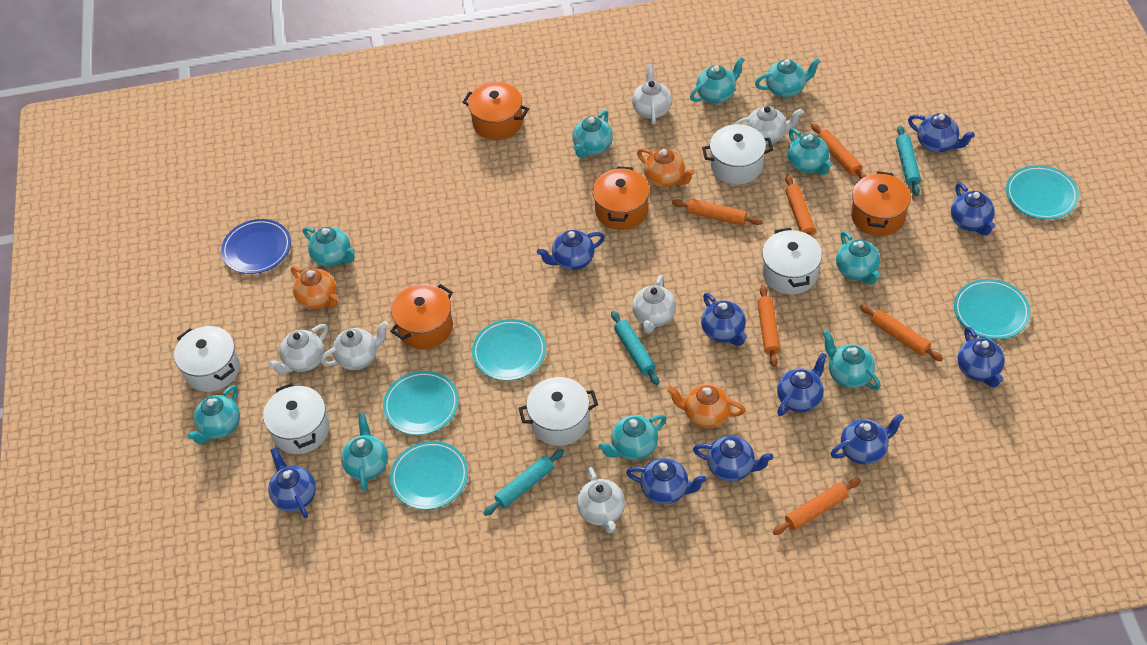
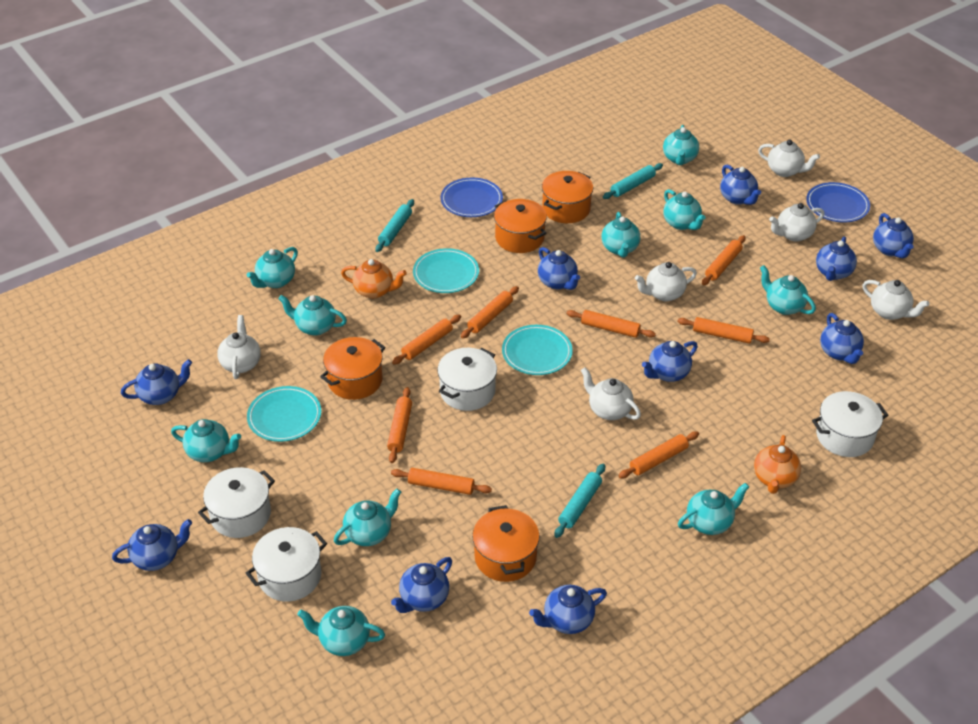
blue plate: [221,219,291,274] = 1 -> [440,178,503,217] [806,182,870,222] = 2
orange rolling pin: [672,199,763,226] [757,285,780,367] [773,478,861,535] [785,175,816,238] [811,123,867,179] [860,304,943,361] = 6 -> [387,387,412,463] [391,468,492,495] [392,314,461,365] [461,286,519,339] [567,310,656,338] [618,431,699,479] [677,317,770,344] [702,235,746,285] = 8
orange teapot: [291,266,338,309] [637,148,695,188] [667,384,745,428] = 3 -> [341,259,407,299] [754,435,801,494] = 2
turquoise plate: [383,371,459,435] [390,441,468,510] [472,319,546,381] [954,279,1030,340] [1006,165,1079,220] = 5 -> [247,386,321,442] [413,248,479,293] [502,325,573,375] = 3
white pot: [174,326,240,392] [263,383,330,454] [518,377,598,446] [702,124,774,185] [762,227,822,295] = 5 -> [198,467,275,538] [246,527,327,602] [437,348,497,411] [812,391,888,457] = 4

